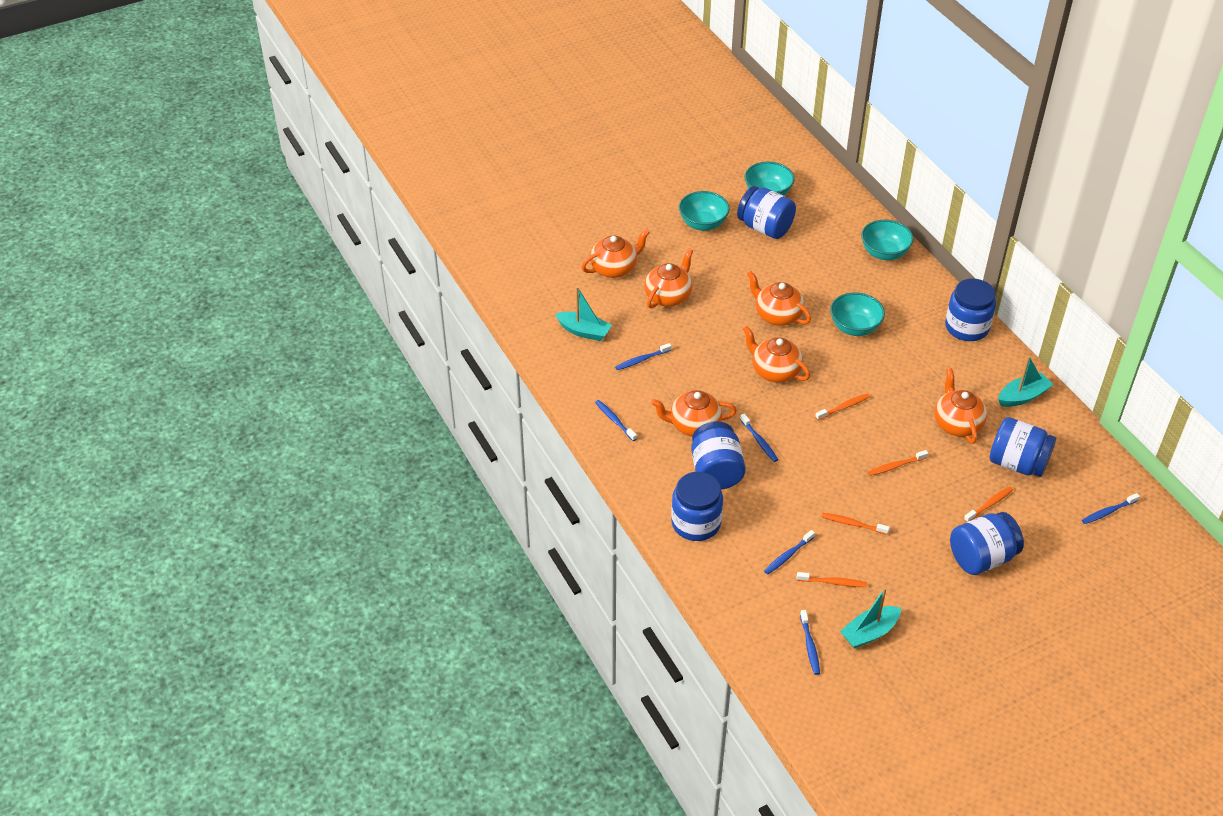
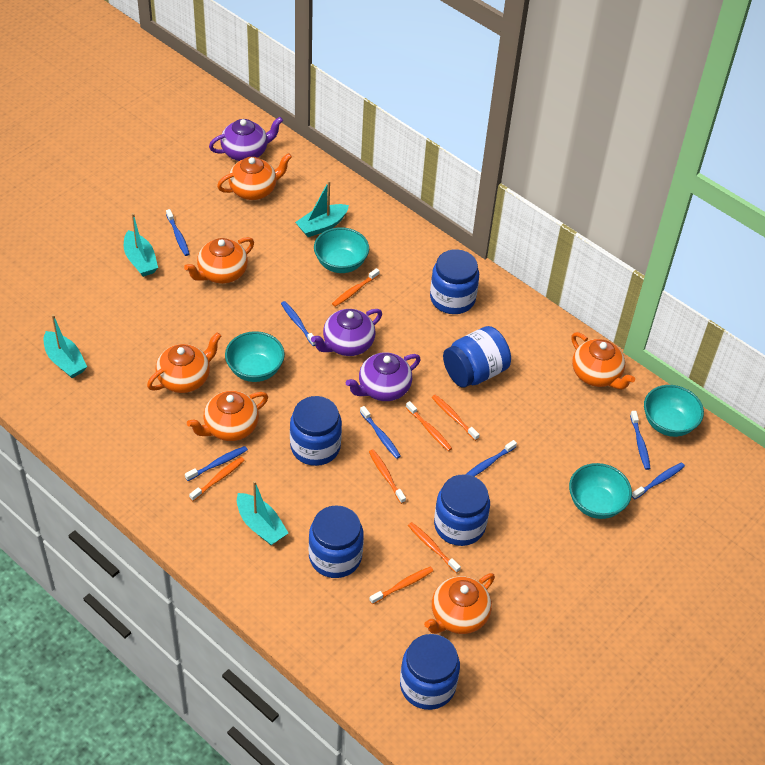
blue toothbrush: [595,400,637,441] [615,343,671,370] [740,414,778,462] [764,530,815,574] [800,610,820,675] [1082,493,1140,524] = 6 -> [166,209,189,256] [185,446,248,481] [281,301,316,346] [360,406,401,459] [465,440,517,477] [630,411,651,470] [632,462,685,499] = 7
orange toothbrush: [797,572,867,587] [815,393,870,420] [821,513,890,535] [868,450,928,476] [964,486,1013,522] = 5 -> [189,457,245,501] [332,268,380,307] [369,449,406,504] [369,566,433,604] [406,401,452,451] [408,522,461,573] [432,394,480,441] = 7
purple teapot: none = 0 -> [209,117,283,161] [311,309,382,356] [346,352,421,401] = 3
turquoise boat: [555,286,612,341] [840,588,901,649] [998,356,1053,407] = 3 -> [44,314,87,378] [124,213,158,277] [237,481,288,545] [295,181,349,237] = 4

